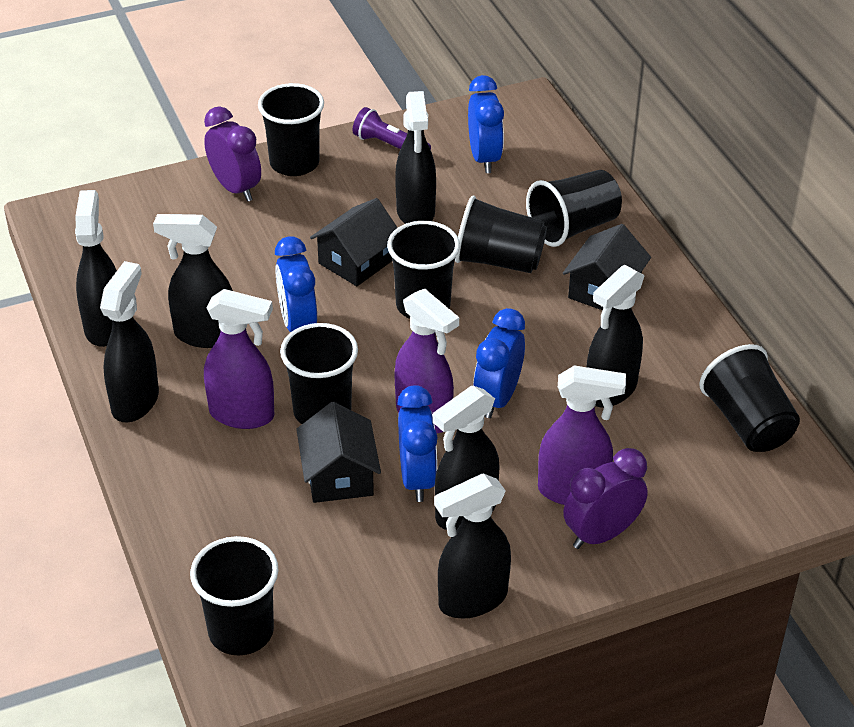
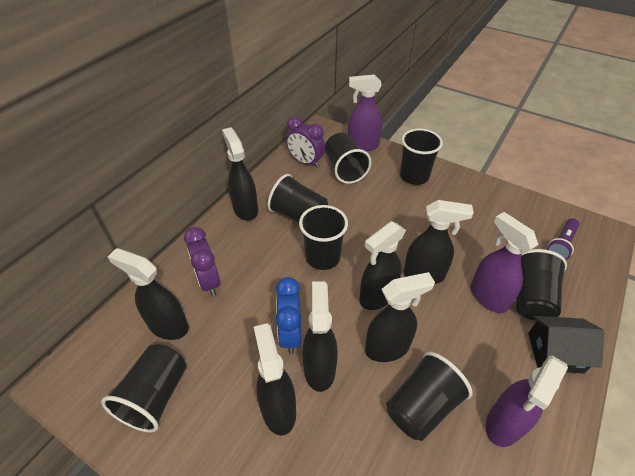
black house: [296,402,381,503] [310,198,397,286] [563,224,651,310] = 3 -> [528,316,604,374] = 1
blue clock: [275,236,317,332] [397,385,437,502] [468,75,504,173] [473,308,525,418] = 4 -> [276,277,302,354] = 1

